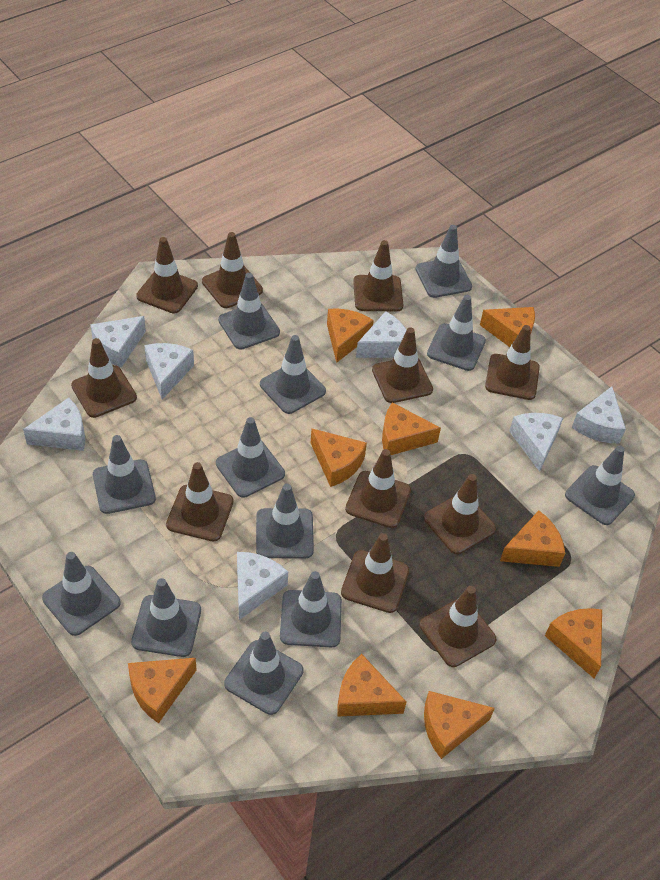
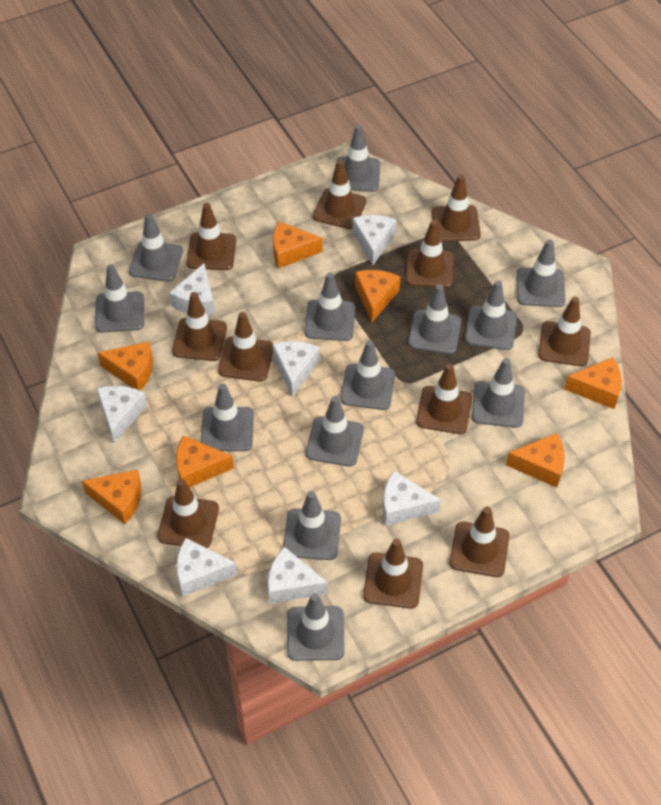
grey traffic cone: [42,552,121,636] [93,435,156,514] [131,578,201,657] [216,417,285,498] [218,273,280,349] [224,632,303,715] [256,484,314,558] [260,335,326,414] [280,571,342,648] [415,225,472,298] [427,295,486,371] [565,445,635,525] = 12 -> [95,264,144,333] [129,213,183,282] [201,383,254,451] [283,491,341,560] [287,593,345,661] [305,273,355,341] [306,396,364,467] [336,125,381,192] [341,340,395,410] [408,284,462,354] [465,280,517,350] [472,358,525,428] [516,239,565,307] = 13
orange cheese: [128,658,197,723] [311,429,367,487] [327,309,374,363] [337,654,407,717] [382,402,441,455] [424,691,495,759] [480,307,535,347] [500,511,565,567] [545,608,602,678] = 9 -> [82,469,141,524] [97,341,153,391] [176,435,234,488] [273,222,323,269] [355,270,400,322] [506,433,565,488] [564,357,622,409] = 7

